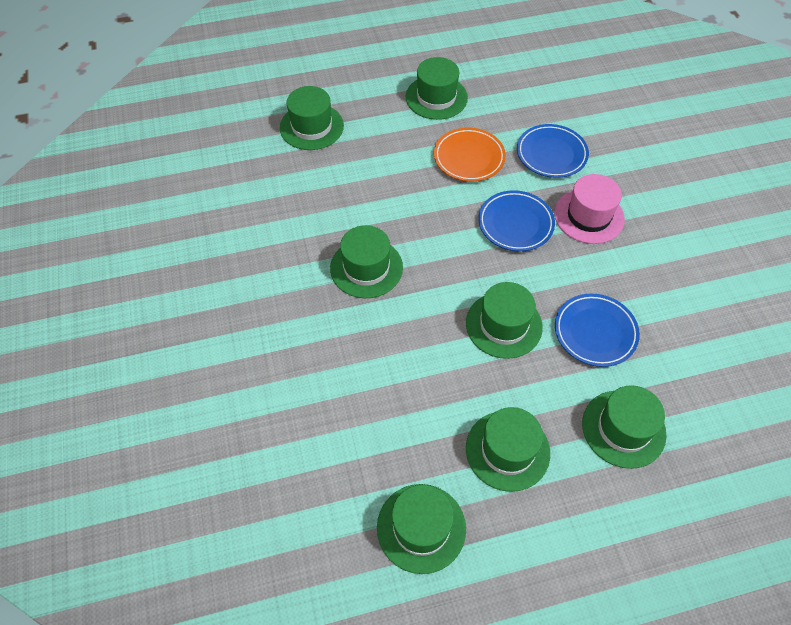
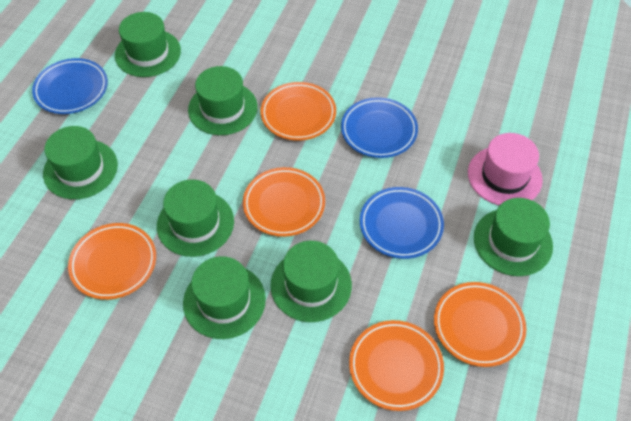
orange plate: [434,128,506,182] = 1 -> [68,223,156,300] [243,167,325,237] [260,82,336,141] [349,320,444,411] [434,282,527,367] = 5

